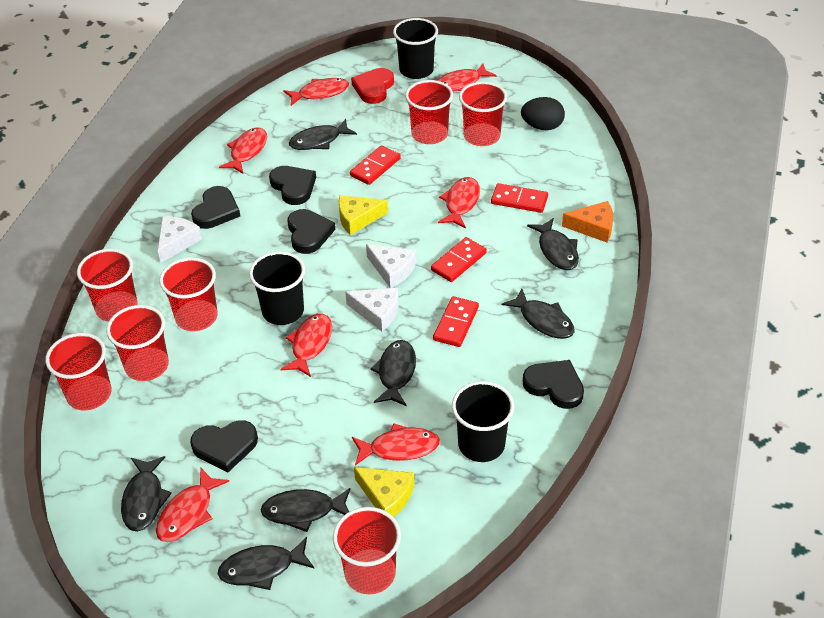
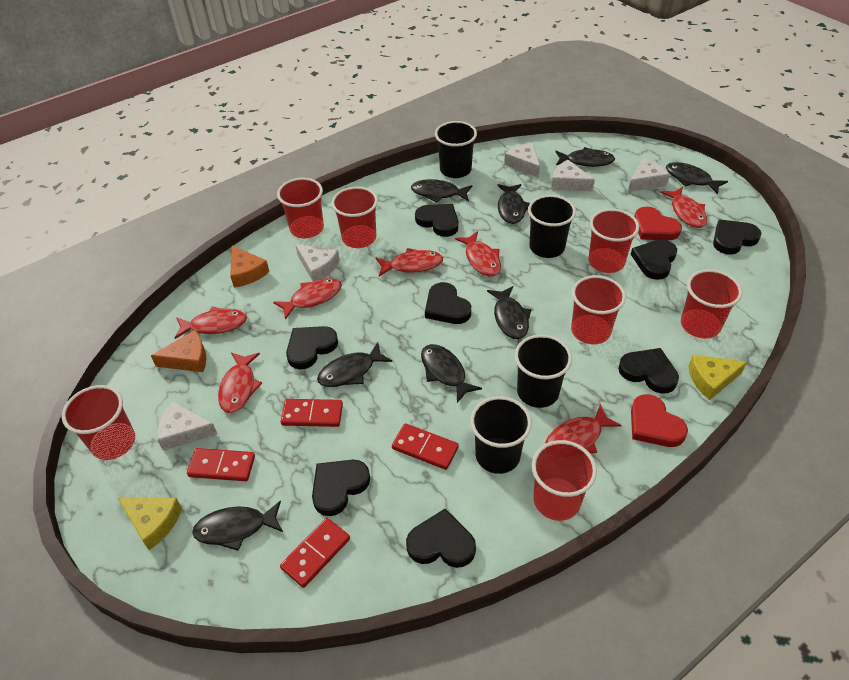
black cup: [249,251,305,325] [393,18,438,79] [452,381,514,462] = 3 -> [435,121,477,178] [470,396,532,474] [515,335,572,408] [528,195,576,258] = 4
black egg: [521,97,565,130] = 1 -> none = 0
black fish: [121,456,172,532] [217,537,315,590] [261,488,350,532] [289,119,357,150] [370,340,416,406] [502,289,575,339] [527,218,579,270] = 7 -> [192,500,283,551] [317,342,392,387] [411,179,473,203] [421,344,482,403] [487,286,532,339] [498,184,530,224] [555,147,615,167] [666,162,728,194] = 8
black heart: [190,420,258,472] [191,186,240,229] [269,166,316,205] [287,209,335,254] [523,360,584,409] = 5 -> [286,326,338,369] [312,460,370,516] [406,509,476,568] [415,204,458,237] [425,282,471,324] [618,348,679,394] [631,239,677,280] [713,219,762,255] = 8
orange cheese: [562,201,613,243] = 1 -> [151,330,206,372] [230,246,269,287] = 2
red heart: [351,68,394,104] = 1 -> [631,394,688,447] [634,207,682,240] = 2
white cheese: [158,216,202,263] [345,288,399,332] [366,244,416,288] = 3 -> [157,402,217,451] [295,244,340,282] [504,143,540,178] [551,160,595,191] [628,158,670,192] = 5

